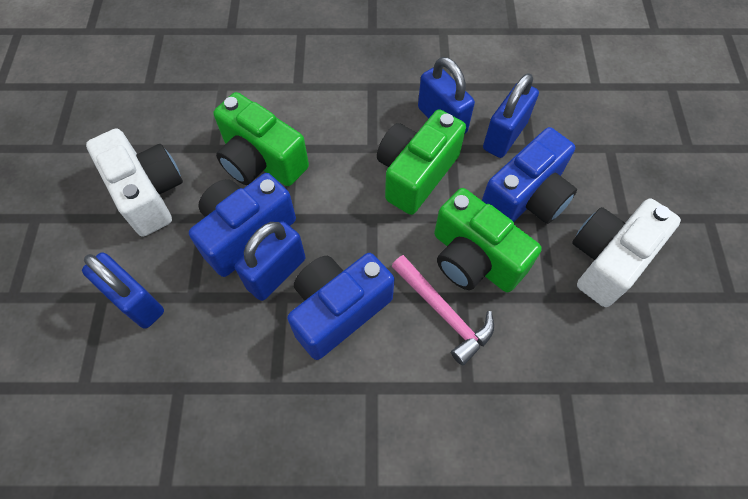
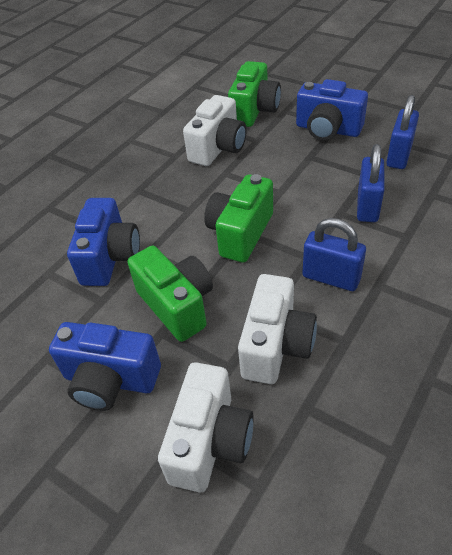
blue padlock: [82,252,164,329] [235,221,305,301] [418,57,475,134] [483,73,539,158] = 4 -> [302,218,366,291] [357,144,385,222] [386,95,419,169] = 3
pink hammer: [391,255,494,366] = 1 -> none = 0
white camera: [86,128,183,236] [572,199,681,307] = 2 -> [158,362,254,492] [183,95,247,166] [238,274,317,384] = 3

